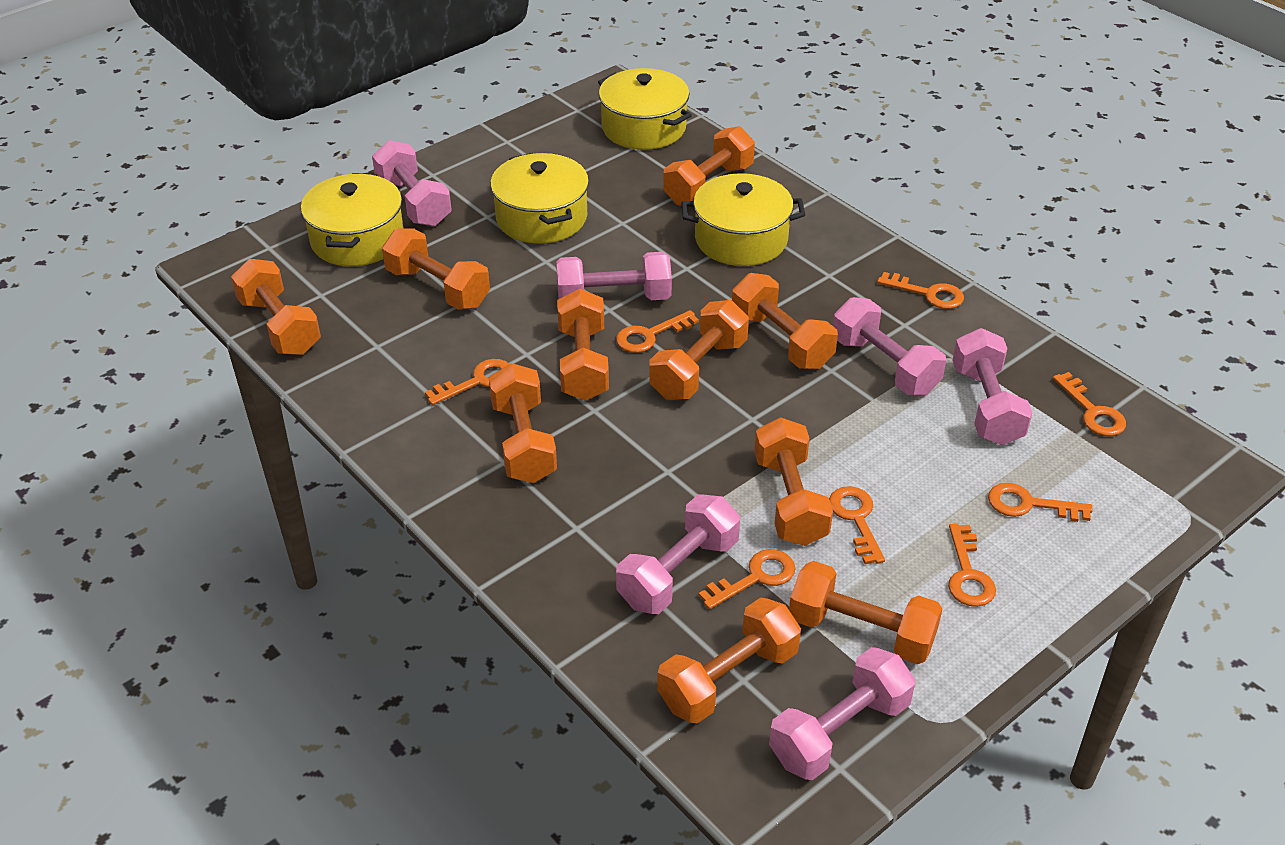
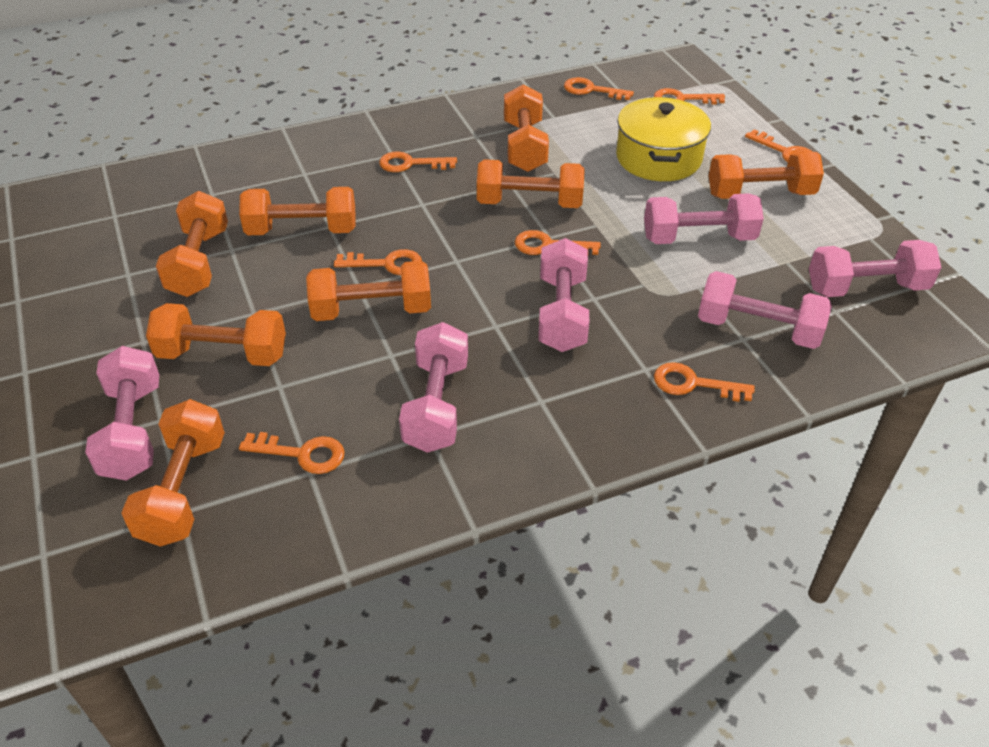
orange dumbbell: [231,259,321,355] [382,228,490,310] [489,363,557,483] [557,289,609,401] [649,300,749,400] [657,597,801,724] [663,126,755,206] [732,273,838,369] [754,417,833,546] [789,561,943,664] = 10 -> [121,399,225,547] [146,303,286,366] [156,191,228,297] [239,187,355,235] [306,261,431,321] [477,159,585,208] [504,84,549,172] [709,151,824,199] = 8
yellow pot: [301,173,404,266] [490,153,589,244] [598,68,692,150] [681,173,805,266] = 4 -> [616,97,711,181] = 1

